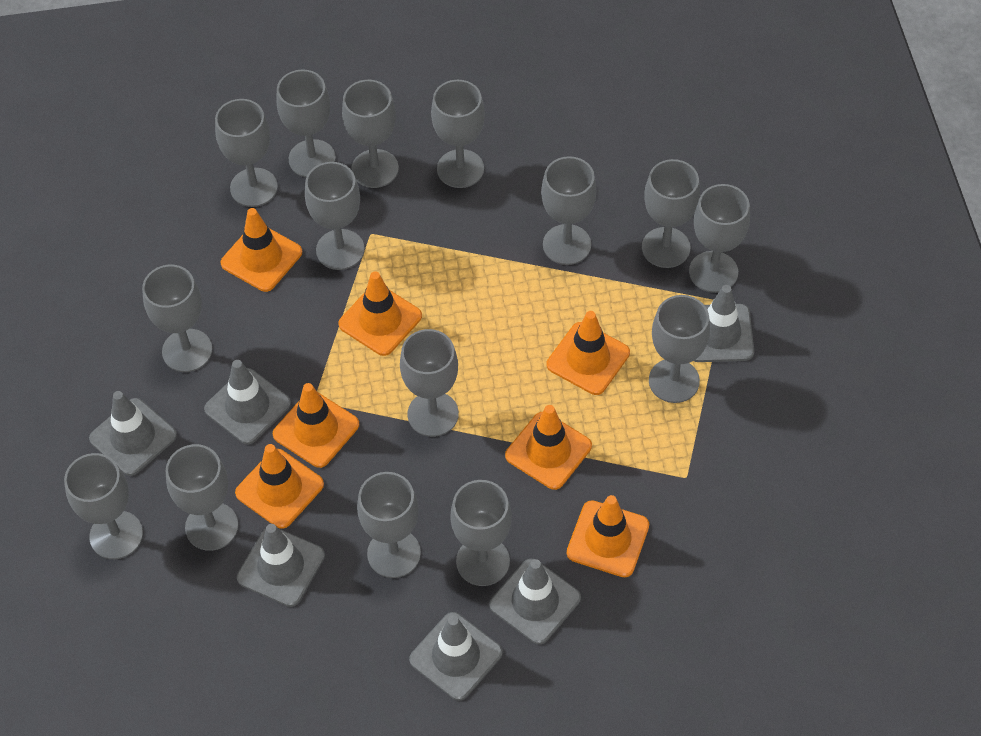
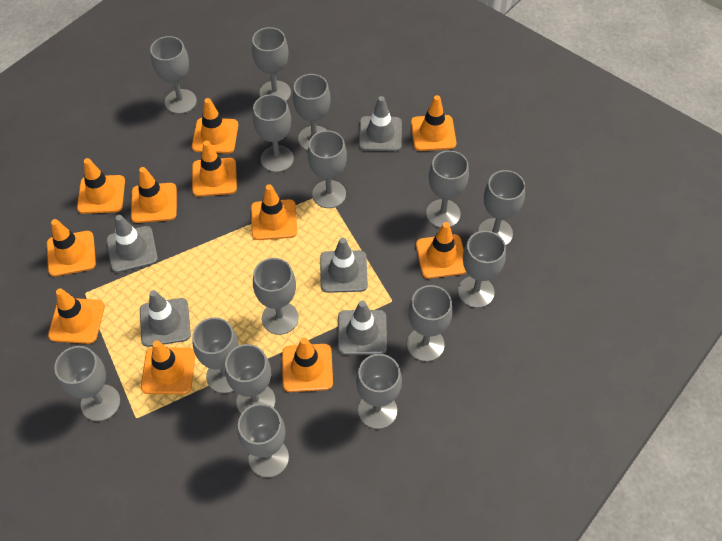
grey traffic cone: [89,391,177,476] [204,360,291,444] [237,524,325,607] [409,612,503,701] [489,559,581,644] [694,285,754,362] = 6 -> [106,215,158,273] [140,290,191,347] [320,238,368,293] [338,301,387,355] [359,96,402,151] = 5
orange traffic cone: [221,208,302,292] [235,444,324,529] [273,383,359,468] [338,271,422,356] [505,405,592,490] [547,311,630,395] [567,495,649,577] = 7 -> [47,219,96,277] [48,288,105,344] [77,158,125,214] [131,167,177,223] [141,340,195,394] [192,98,238,154] [192,141,237,197] [251,184,297,240] [282,337,333,392] [411,95,457,151] [416,222,466,279] = 11

